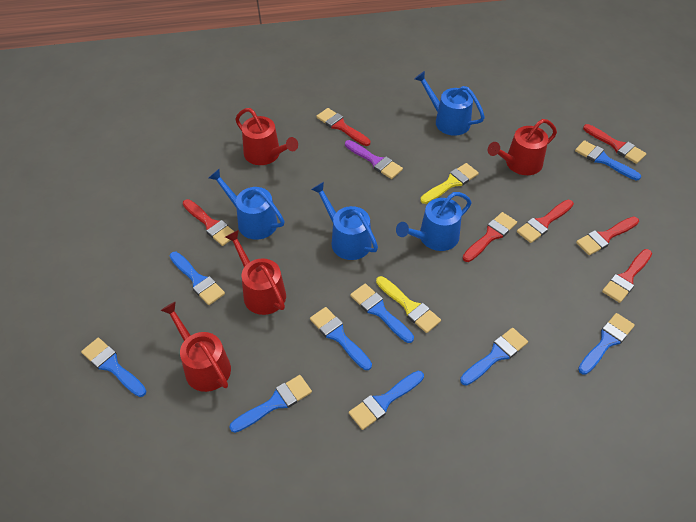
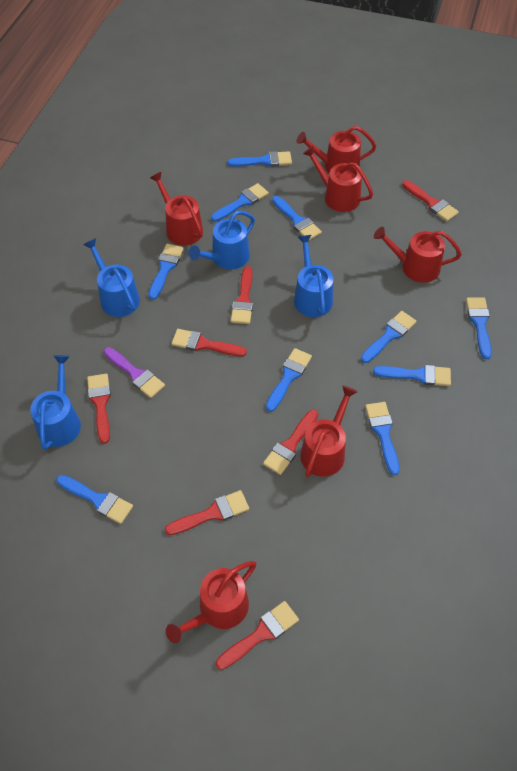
blue brush: [81,338,146,397] [170,252,225,305] [229,375,312,433] [310,307,372,370] [349,371,424,430] [350,284,414,343] [460,328,528,386] [575,140,641,181] [578,313,635,375] = 9 -> [56,475,133,524] [148,244,184,300] [211,183,269,222] [228,151,292,167] [266,348,312,412] [272,196,322,240] [361,311,417,363] [365,402,399,475] [373,365,451,386] [466,297,492,359] = 10
red watering can: [161,301,231,392] [225,230,286,315] [235,108,298,165] [488,119,557,175] = 4 -> [150,172,203,246] [166,561,256,643] [296,126,377,173] [300,386,357,477] [303,146,373,212] [374,227,462,283] = 6
yellow brush: [376,276,441,333] [420,163,479,204] = 2 -> none = 0

